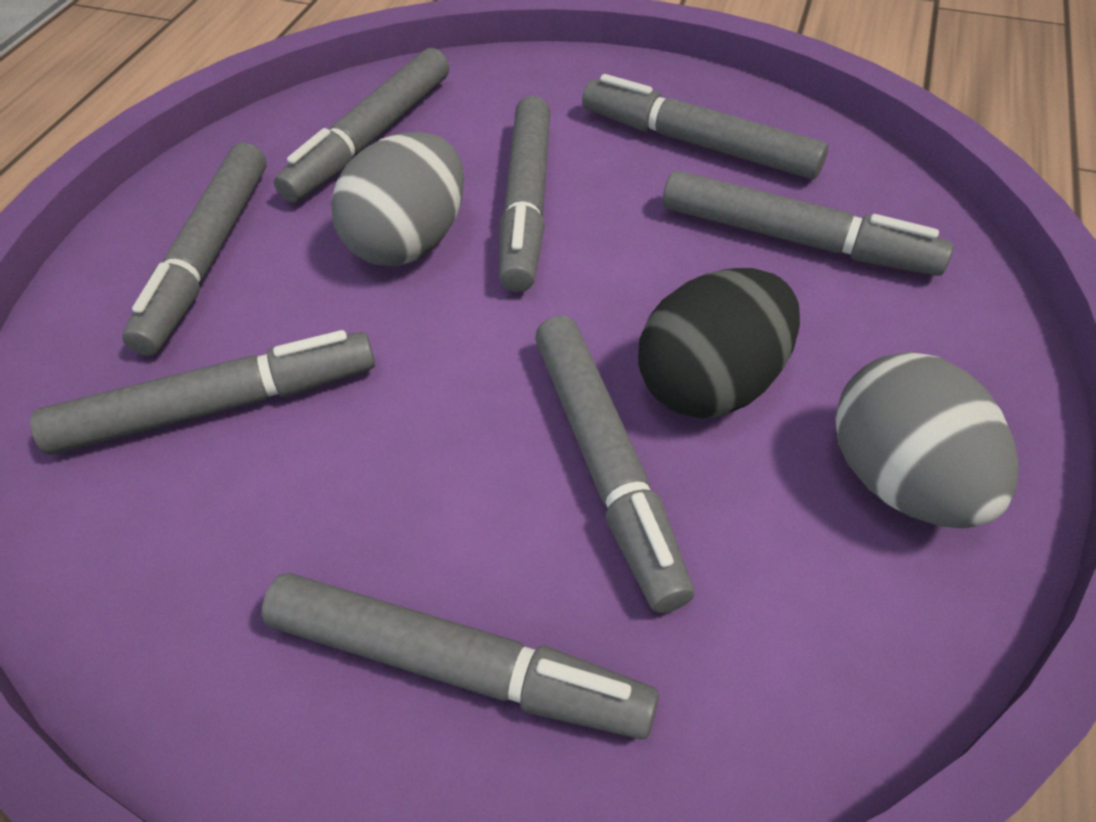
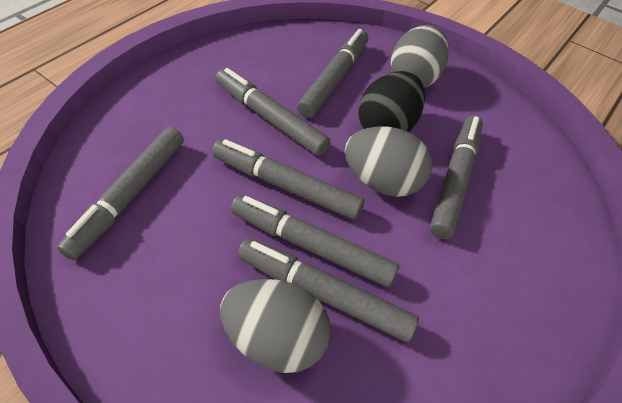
grey egg: [331,132,464,266] [835,352,1019,528] = 2 -> [220,279,331,373] [345,126,432,197] [391,25,449,88] = 3
grey marker: [30,330,375,455] [122,142,266,356] [261,573,659,739] [274,48,449,203] [499,96,550,292] [535,316,694,613] [582,74,828,179] [663,170,953,276] = 8 -> [57,127,184,260] [212,139,364,220] [215,68,331,156] [231,195,399,287] [238,239,419,342] [297,29,368,118] [430,115,483,239] = 7

